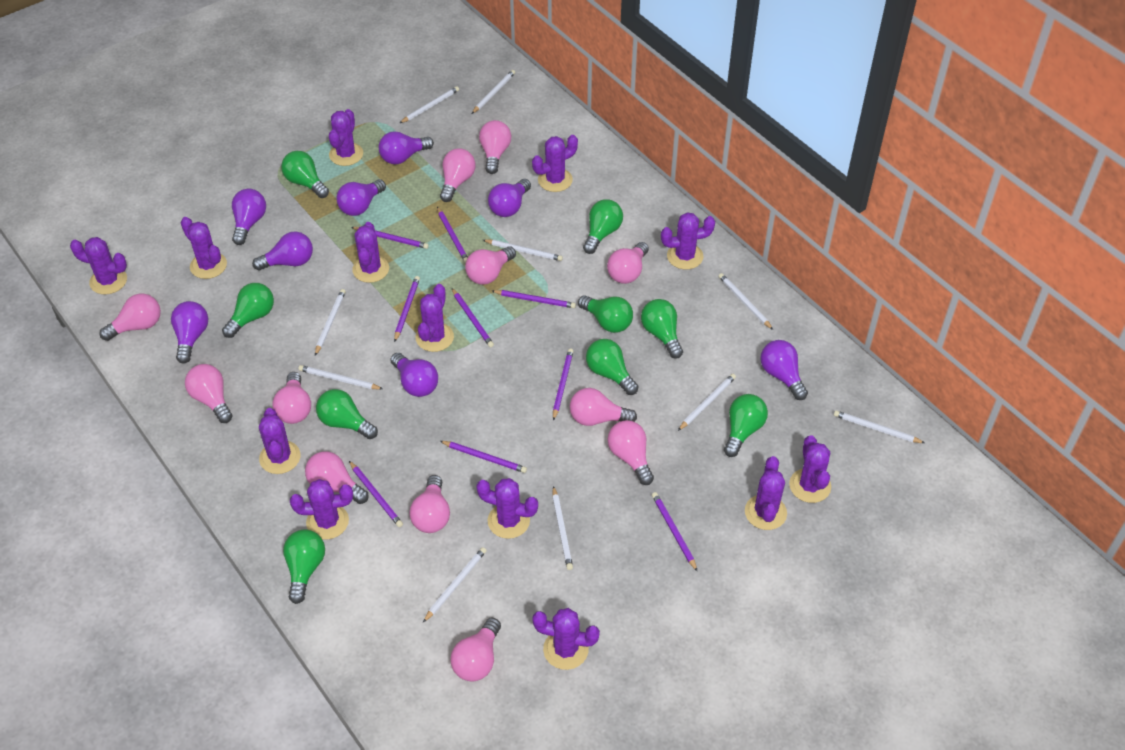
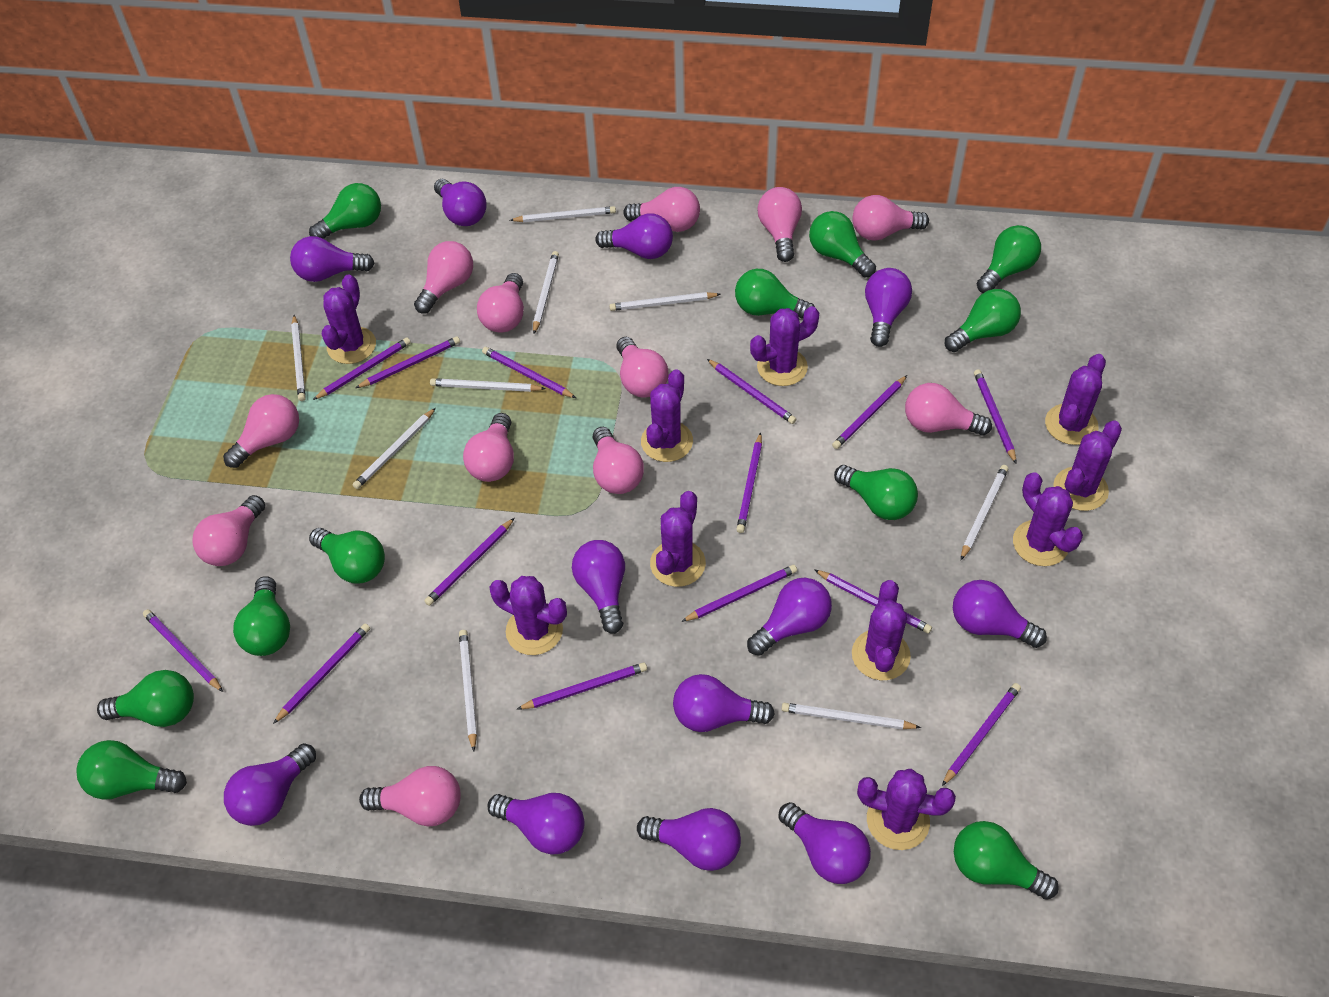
green light bulb: [222,283,274,338] [281,151,329,198] [283,529,325,604] [316,389,378,439] [578,295,633,333] [583,199,623,254] [586,339,639,395] [641,299,683,359] [724,394,768,457] = 9 -> [76,740,187,800] [97,670,194,727] [233,576,290,656] [309,183,381,239] [309,528,385,583] [735,269,815,318] [809,211,876,278] [834,465,918,520] [945,289,1021,352] [954,821,1059,900] [977,225,1041,293] = 11
purple cactus: [70,237,127,295] [181,217,227,279] [259,408,300,474] [290,479,353,540] [329,109,363,166] [352,222,389,283] [416,284,454,352] [476,478,538,539] [532,135,578,192] [532,608,600,670] [661,212,715,270] [745,456,787,530] [789,435,831,503] = 13 -> [322,274,376,364] [490,576,567,655] [641,369,693,462] [650,491,706,587] [750,306,819,386] [852,580,911,680] [857,769,956,850] [1013,472,1083,566] [1045,354,1106,445] [1053,420,1122,511] = 10
purple light bulb: [171,301,208,364] [232,189,266,245] [252,232,313,271] [336,179,386,216] [379,131,434,164] [390,353,438,397] [488,179,531,217] [760,340,808,400] = 8 -> [224,743,316,826] [290,236,374,282] [434,179,487,226] [487,793,585,855] [572,540,625,634] [595,214,673,259] [637,808,741,871] [673,674,775,732] [747,578,832,656] [778,802,871,884] [865,268,912,347] [953,580,1047,648] = 12
purple pencil: [349,461,403,527] [351,227,429,249] [394,276,420,342] [437,207,468,263] [440,441,527,473] [452,288,494,347] [492,290,576,308] [553,349,574,421] [652,492,698,572] = 9 -> [143,609,223,692] [273,624,370,724] [313,337,411,400] [356,336,460,388] [424,518,514,606] [482,347,576,398] [517,662,647,709] [681,565,797,622] [707,359,797,424] [736,432,762,533] [814,569,932,634] [832,375,907,449] [942,683,1021,786] [974,369,1017,464] = 14
white pencil: [298,365,383,389] [315,289,346,355] [400,86,459,123] [423,547,487,622] [472,70,515,114] [483,239,563,261] [552,486,573,570] [678,374,736,431] [718,273,773,330] [834,411,925,443] = 10 -> [291,315,306,401] [353,408,436,489] [430,378,546,392] [459,630,477,751] [510,206,616,222] [533,251,559,334] [609,292,721,311] [782,703,921,730] [961,465,1008,560] = 9

